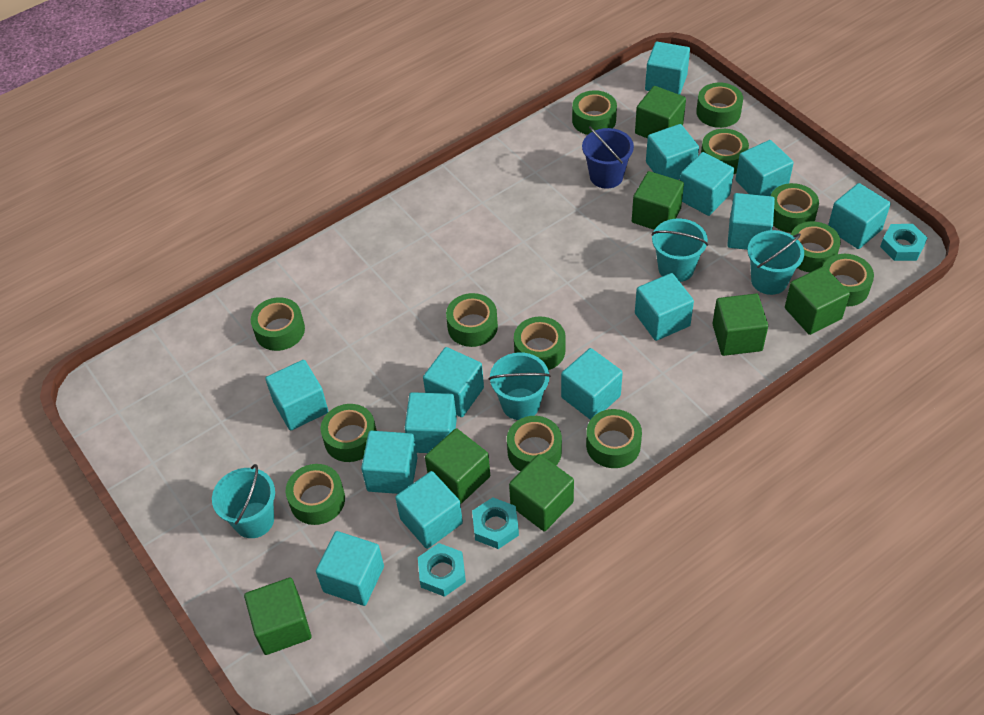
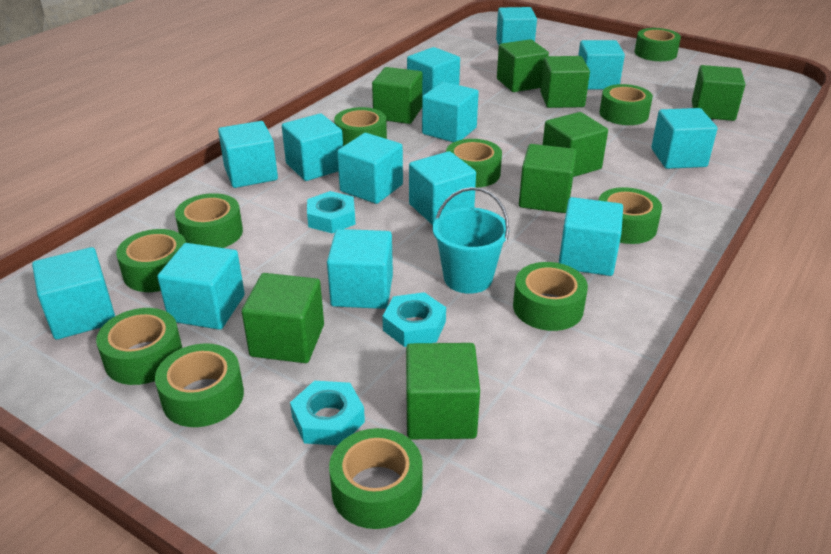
blue bucket: [582,127,634,189] = 1 -> none = 0
green cube: [244,578,312,655] [425,428,490,504] [509,454,574,531] [632,171,684,230] [635,86,686,138] [713,294,768,356] [785,266,850,335] = 7 -> [242,273,324,363] [372,67,422,124] [406,343,480,439] [497,39,549,92] [519,144,577,213] [540,56,590,108] [543,112,608,177] [692,65,745,121] = 8
green tape: [251,297,305,351] [286,464,345,525] [321,404,377,462] [446,293,498,347] [507,416,562,472] [514,316,566,370] [572,90,617,135] [586,409,642,468] [696,83,743,128] [701,129,749,174] [771,183,819,233] [791,221,841,272] [823,254,874,307] = 13 -> [96,308,182,385] [116,229,186,292] [155,343,244,427] [175,193,243,248] [329,428,423,529] [334,107,387,146] [446,139,502,188] [513,262,588,331] [599,84,653,125] [599,187,662,244] [634,28,681,61] = 11
turquoise bucket: [212,464,275,538] [489,352,551,420] [652,218,708,282] [748,230,804,295] = 4 -> [433,187,509,294] = 1
turquoise cube: [265,360,328,431] [316,531,384,606] [361,431,418,494] [395,471,463,549] [405,392,457,453] [423,347,484,417] [561,348,623,420] [635,273,694,341] [645,42,690,95] [646,124,699,180] [680,152,734,216] [727,193,775,250] [735,140,794,196] [828,183,891,249] = 14 -> [32,247,115,340] [157,243,245,330] [218,121,278,188] [282,114,343,181] [327,229,393,309] [337,133,403,204] [407,47,460,97] [409,151,476,225] [422,82,479,142] [496,7,537,45] [559,197,623,276] [578,40,625,90] [651,108,717,169] = 13

